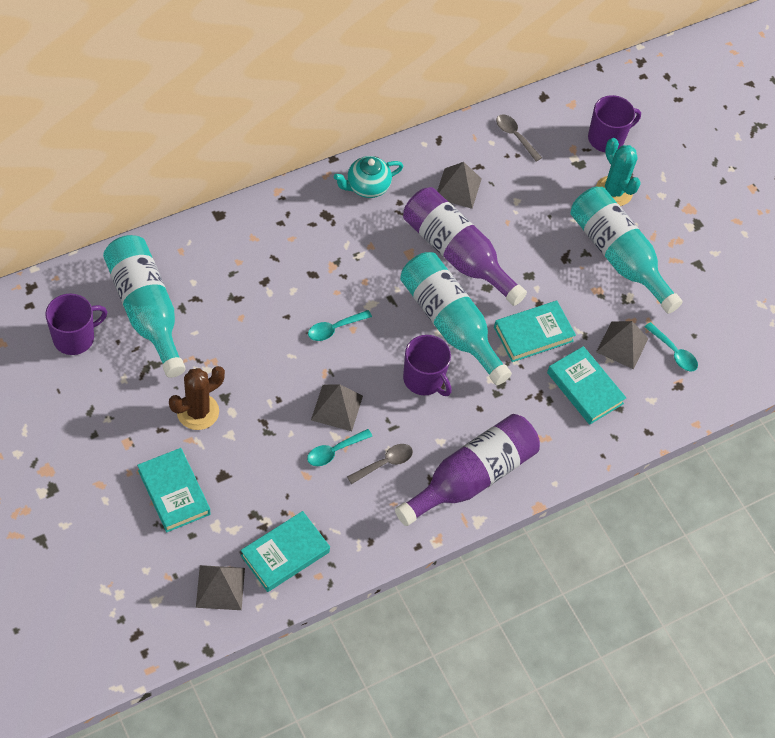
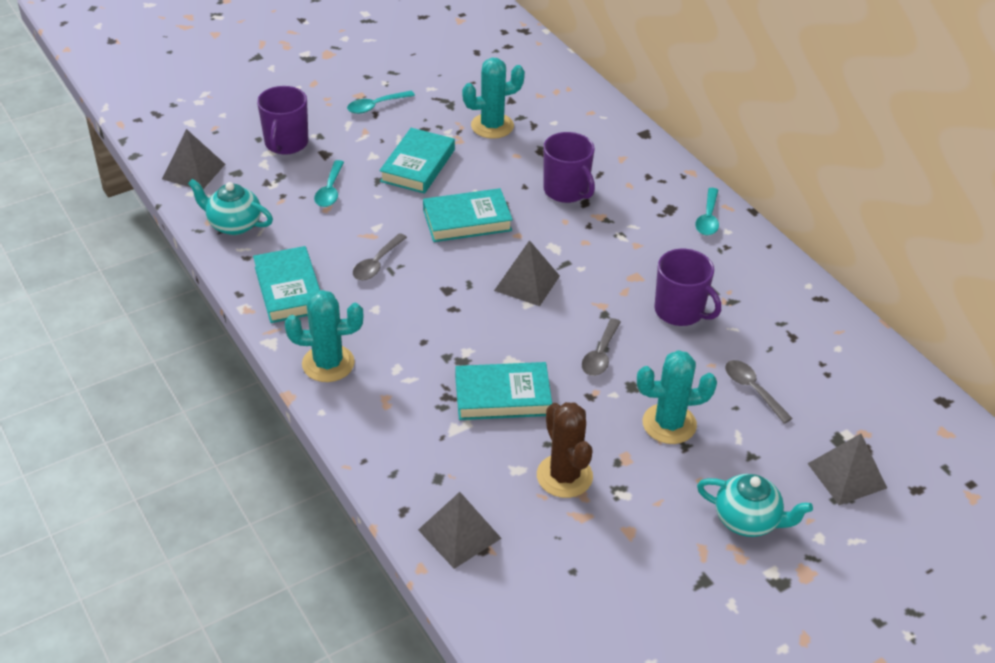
grey spoon: [347,444,413,484] [496,114,542,162] = 2 -> [353,233,407,280] [582,318,621,376] [725,360,793,424] = 3
purple bottle: [395,414,540,526] [403,187,527,306] = 2 -> none = 0
turquoise bottle: [103,235,185,378] [400,252,512,385] [571,187,683,314] = 3 -> none = 0
turquoise cactus: [596,138,641,206] = 1 -> [285,290,363,382] [462,58,525,139] [637,350,717,444] = 3
turquoise teapot: [334,156,403,198] = 1 -> [188,179,273,235] [697,474,813,537] = 2

